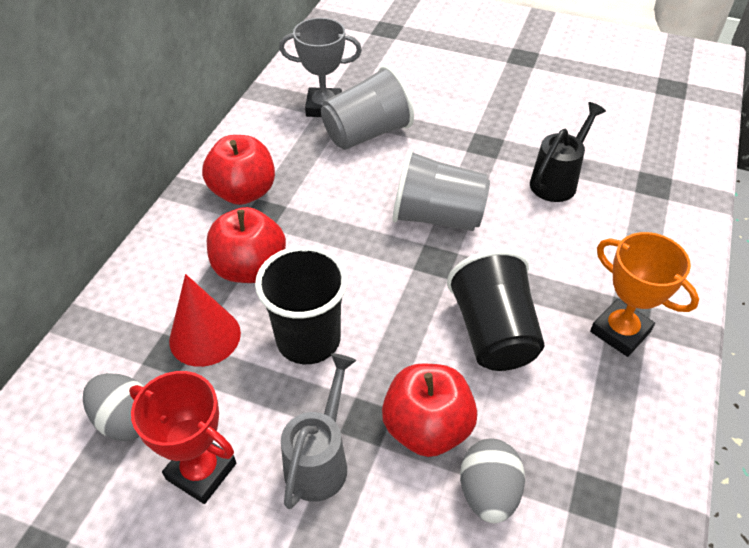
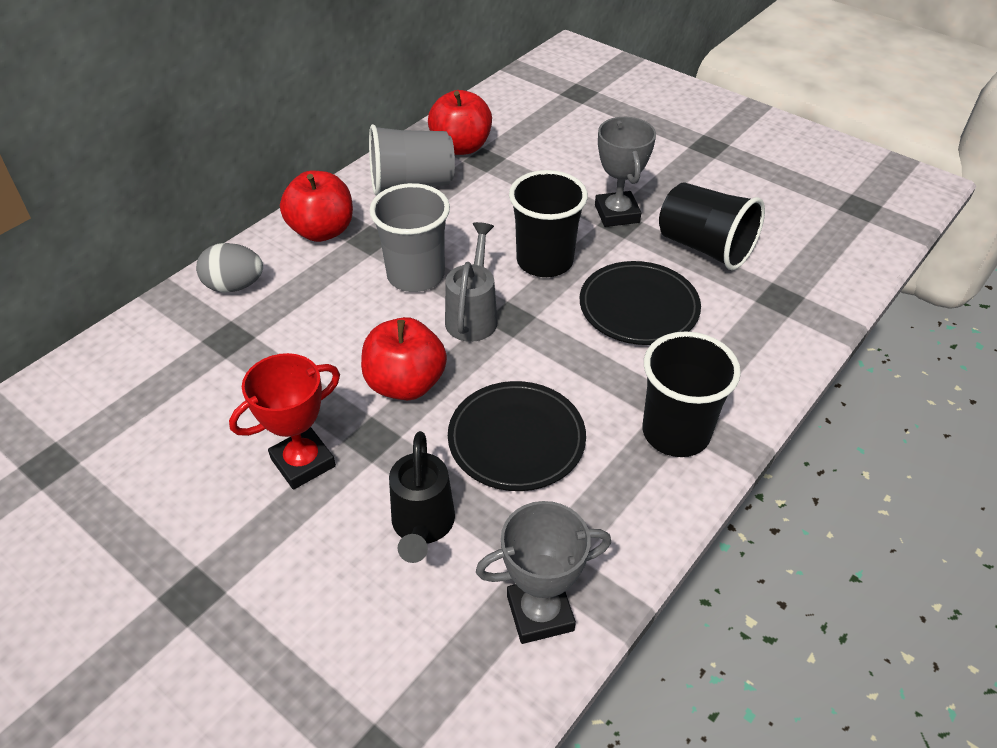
black cup: [255,246,348,364] [447,249,544,371] = 2 -> [509,170,588,277] [643,331,741,457] [659,182,765,270] = 3
black plate: none = 0 -> [448,381,586,491] [580,261,701,345] = 2
grey egg: [83,373,144,441] [460,439,525,523] = 2 -> [196,243,263,293] = 1
grey trophy: [279,18,362,117] = 1 -> [476,501,611,644] [595,117,656,227] = 2
orange trophy: [590,232,699,357] = 1 -> none = 0
red cone: [169,274,241,367] = 1 -> none = 0

